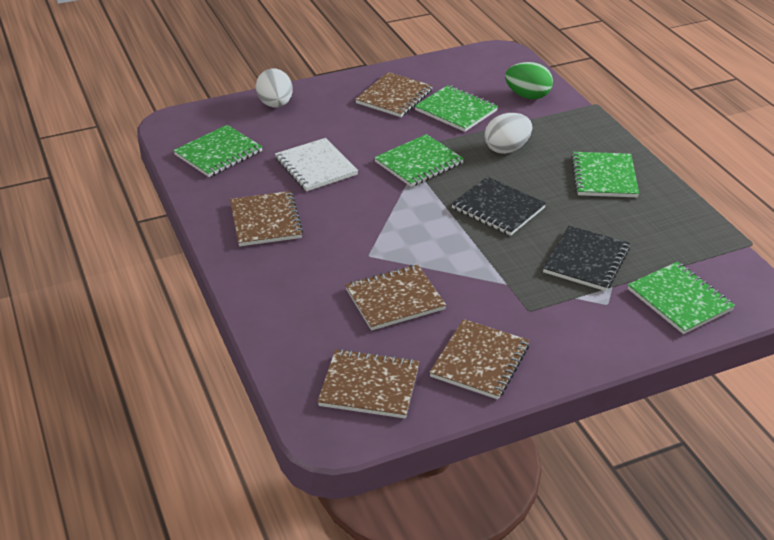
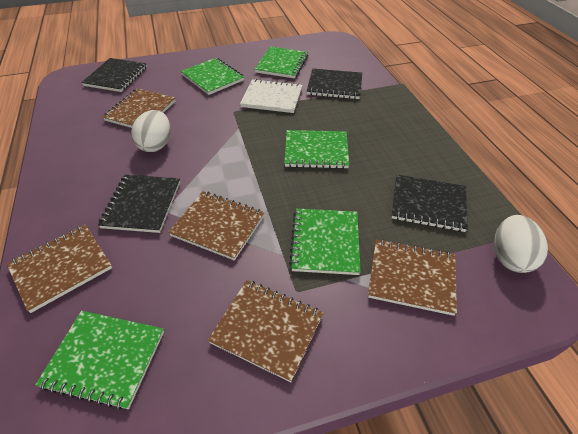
black notebook: [451,177,546,236] [543,226,630,291] = 2 -> [81,58,147,92] [98,175,180,233] [307,68,362,99] [391,175,468,232] = 4
green egg: [505,62,553,99] = 1 -> none = 0

